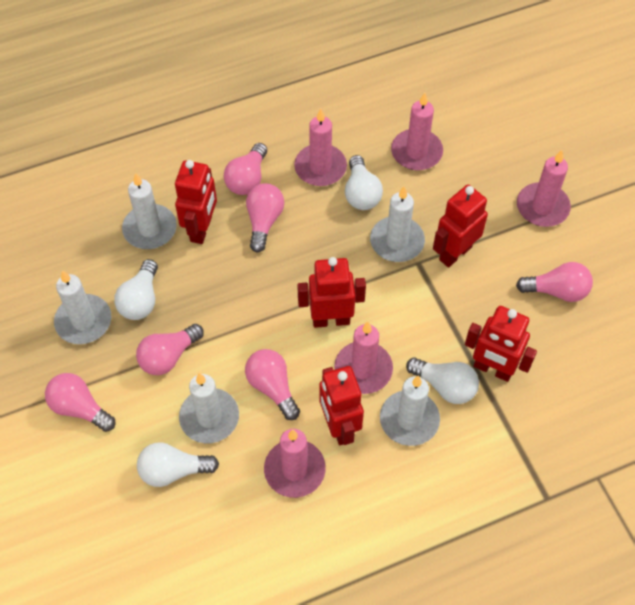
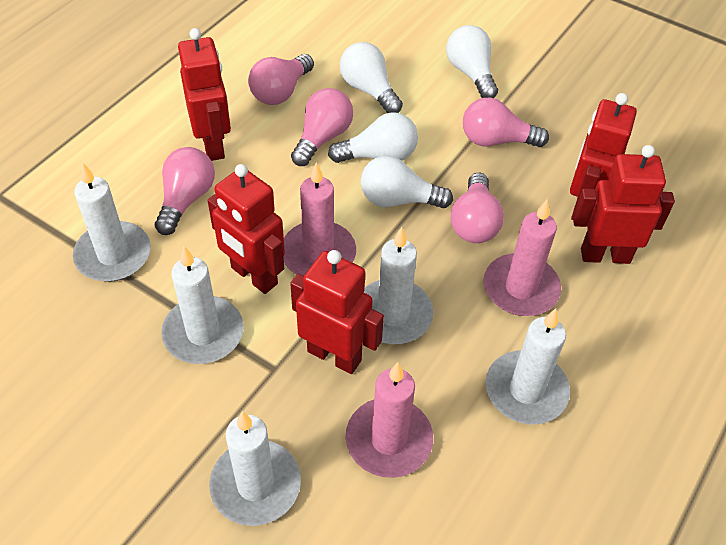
pink candle: [264,429,326,498] [294,109,347,186] [334,322,393,394] [391,93,443,171] [517,150,571,227] = 5 -> [284,162,356,276] [346,362,433,478] [484,199,561,316] = 3
pink light bulb: [45,373,115,432] [136,324,204,375] [224,143,267,195] [245,349,300,420] [246,183,284,253] [516,262,593,302] = 6 -> [155,147,215,235] [248,54,314,105] [291,88,353,166] [451,173,504,243] [463,98,549,147] = 5

